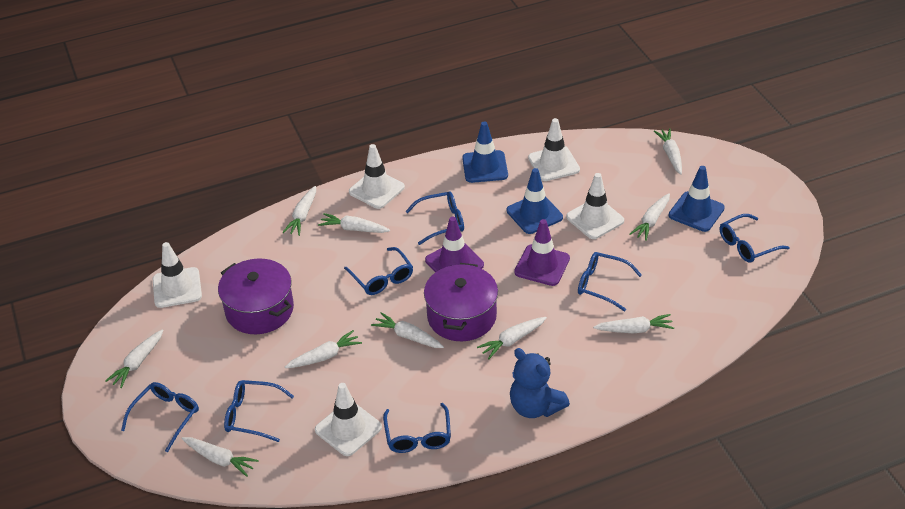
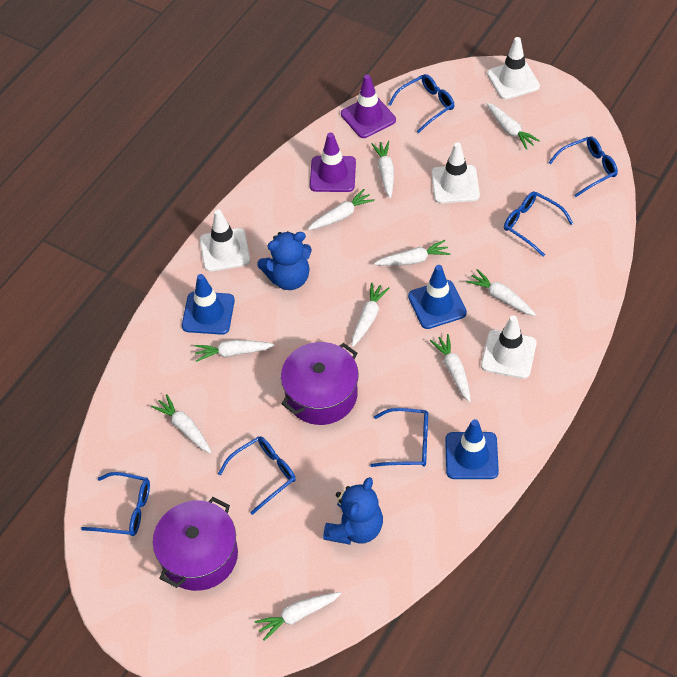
blue glasses: [121,382,199,452] [224,380,294,442] [344,247,413,295] [383,403,451,453] [405,191,464,245] [578,252,642,311] [720,214,790,263] = 7 -> [81,472,150,536] [218,436,296,515] [370,408,428,467] [388,74,454,133] [504,191,574,257] [548,136,618,197] = 6
blue teddy bear: [510,348,570,418] = 1 -> [257,231,312,290] [323,477,383,545] = 2
white traffic cone: [153,242,202,308] [315,383,382,456] [349,144,405,209] [528,118,580,181] [566,173,624,239] = 5 -> [200,210,250,272] [431,143,480,203] [481,315,537,379] [487,37,540,100] = 4

